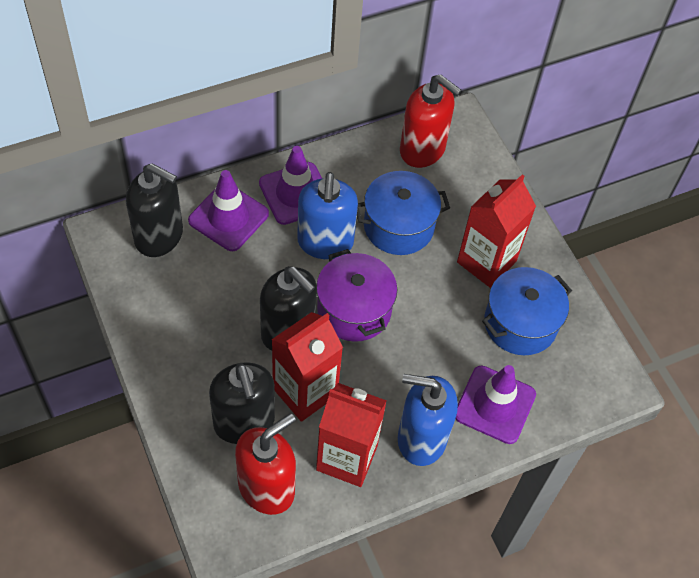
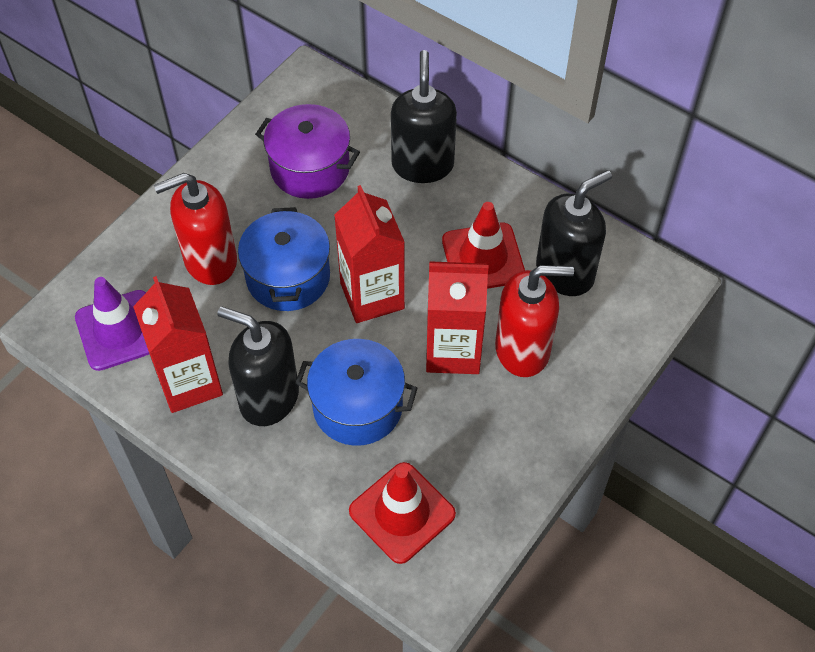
blue soap dispenser: [297,172,358,259] [398,374,458,466] = 2 -> none = 0
purple traffic cone: [188,170,269,251] [259,146,322,225] [455,365,536,444] = 3 -> [75,277,149,371] = 1
red traffic cone: none = 0 -> [349,462,456,564] [442,202,525,289] = 2

